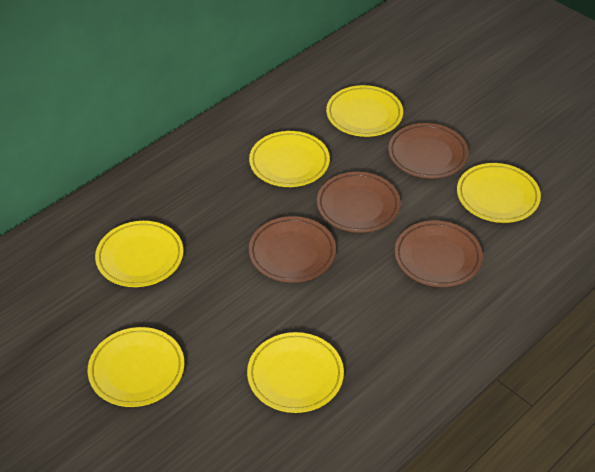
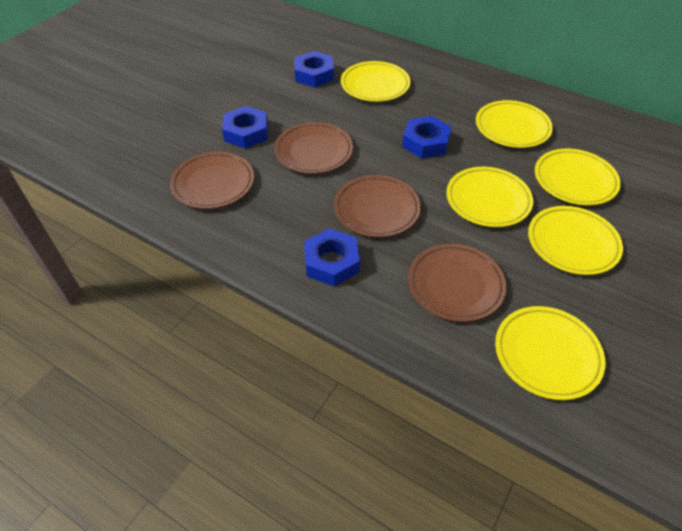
blue nut: none = 0 -> [222,106,268,149] [295,51,334,87] [304,229,360,287] [402,116,451,159] = 4

